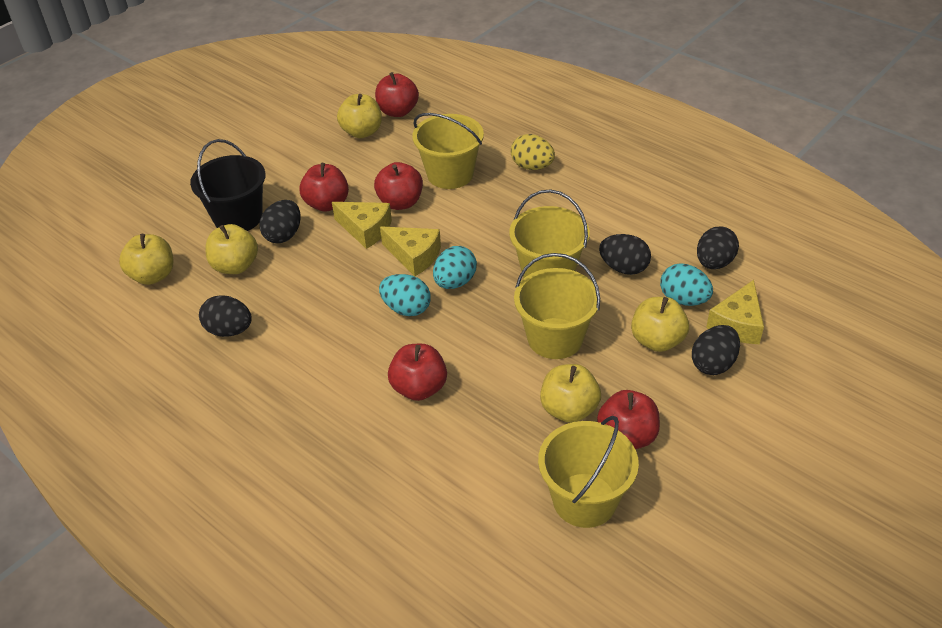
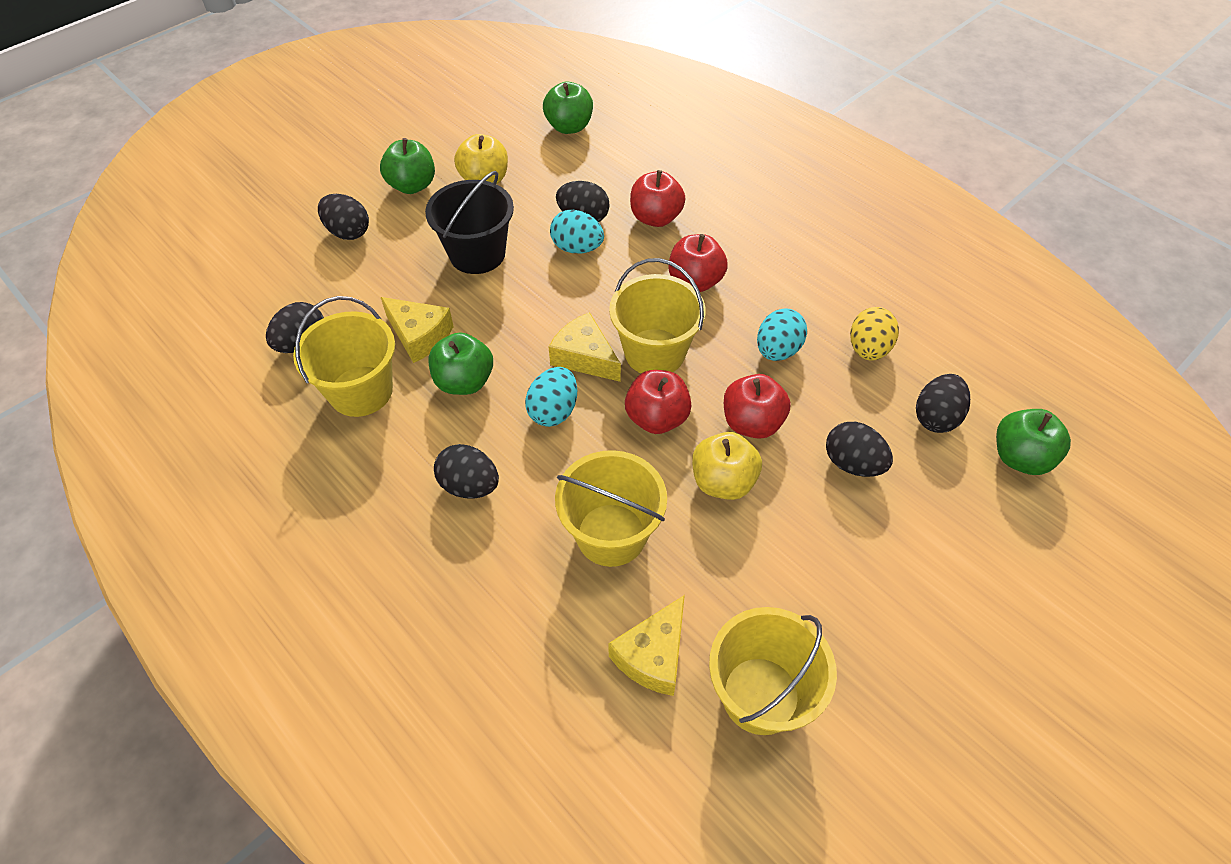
black egg: [199,295,252,337] [259,200,301,243] [599,234,651,275] [692,325,740,375] [697,226,739,269] = 5 -> [266,302,324,353] [318,194,369,240] [434,444,499,498] [556,181,610,222] [826,422,893,477] [916,374,970,433] = 6
green apple: none = 0 -> [380,138,435,194] [428,332,493,395] [543,82,593,134] [996,409,1071,475] = 4
red apple: [299,163,349,212] [374,162,423,210] [375,72,419,117] [388,344,447,401] [597,390,660,449] = 5 -> [625,370,692,434] [630,170,685,227] [668,234,728,292] [724,374,791,439] = 4
yellow apple: [119,234,173,285] [205,224,258,274] [337,94,382,138] [540,364,601,423] [631,297,689,352] = 5 -> [454,134,508,184] [692,432,762,500] = 2

